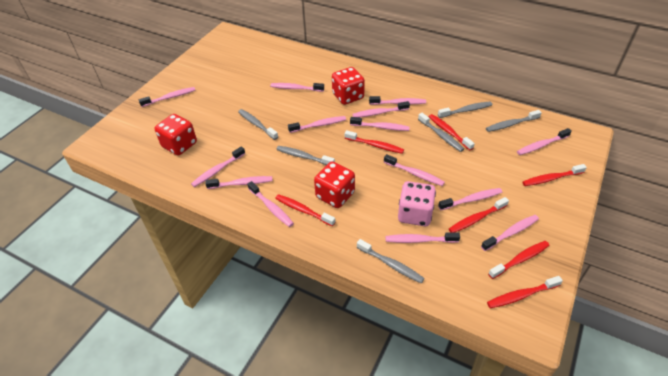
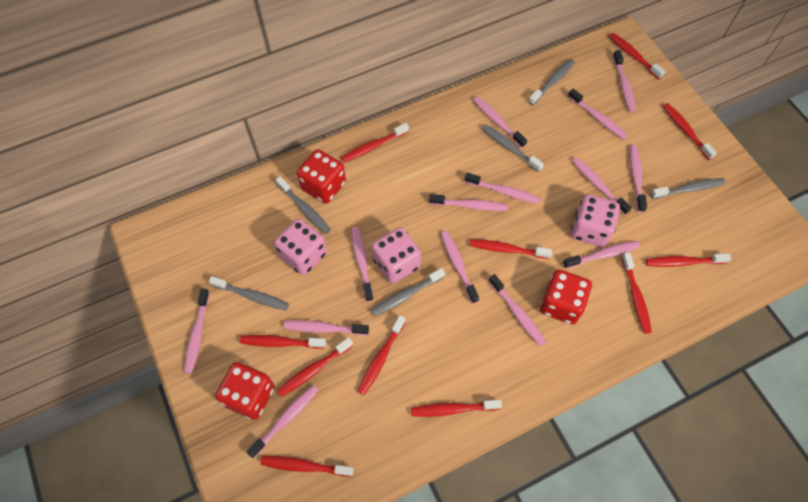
pink dice: [398,181,436,226] = 1 -> [274,219,327,275] [372,227,421,284] [571,194,620,247] = 3
red toothbrush: [275,194,335,227] [345,130,404,154] [429,114,475,150] [449,197,509,233] [487,276,563,308] [488,241,550,279] [522,164,587,186] = 7 -> [240,335,326,349] [261,456,354,477] [277,337,353,397] [341,123,409,163] [357,315,406,395] [411,400,502,417] [470,239,552,259] [609,33,666,79] [621,253,652,334] [646,253,731,267] [663,103,717,160] = 11

